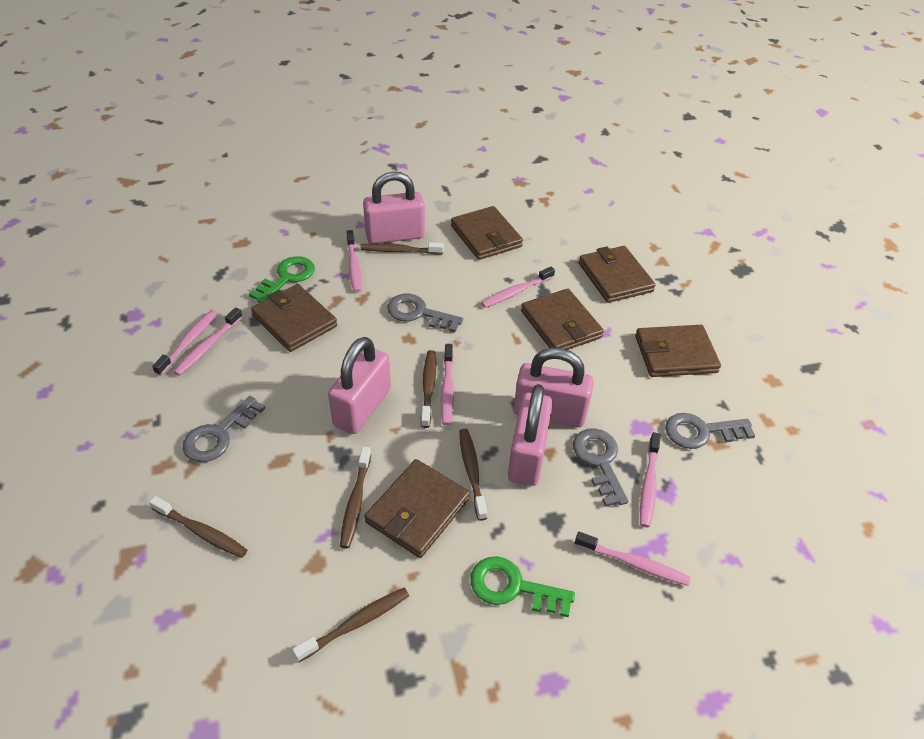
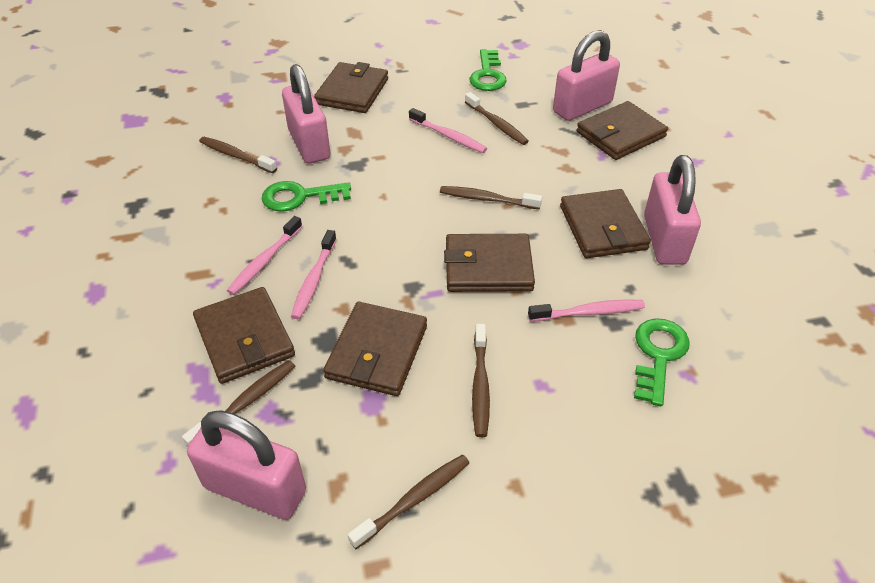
green key: [249,256,315,303] [470,556,575,617] = 2 -> [262,181,351,212] [469,49,507,91] [634,318,690,406] = 3
grey key: [182,396,265,462] [387,294,463,332] [573,428,629,507] [665,413,755,449] = 4 -> none = 0
pink toothbrush: [152,310,218,376] [173,307,243,376] [346,230,361,292] [441,344,454,425] [481,266,555,308] [575,532,691,586] [640,432,661,527] = 7 -> [227,216,303,295] [291,230,337,319] [409,108,487,153] [528,300,645,322] = 4

